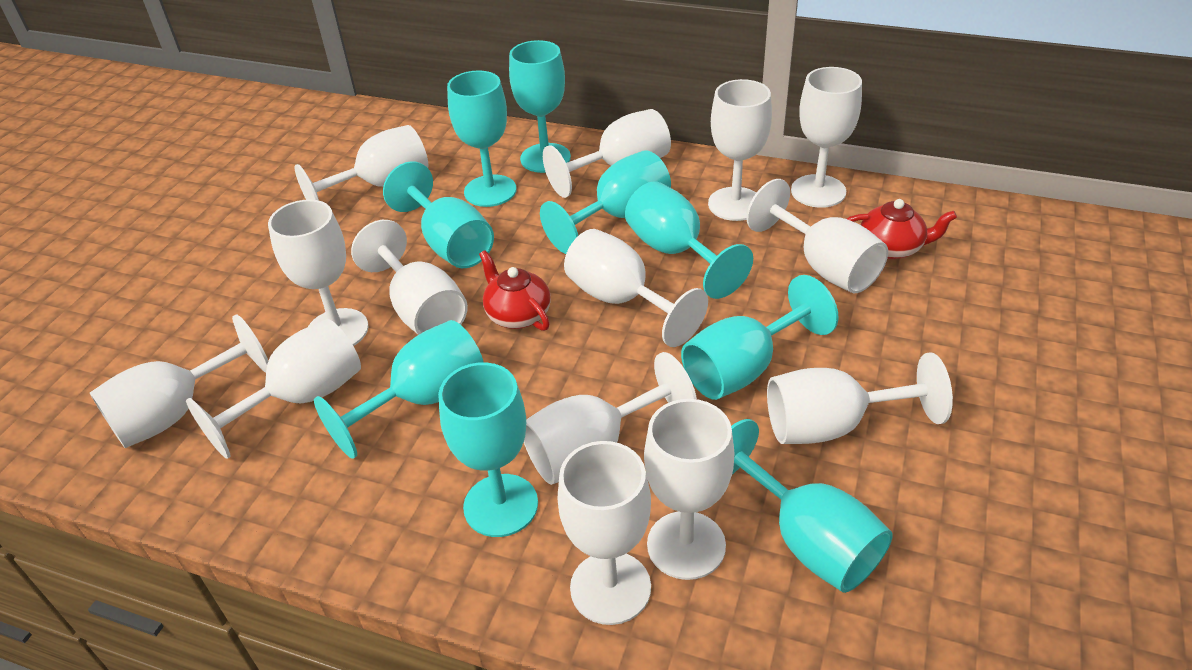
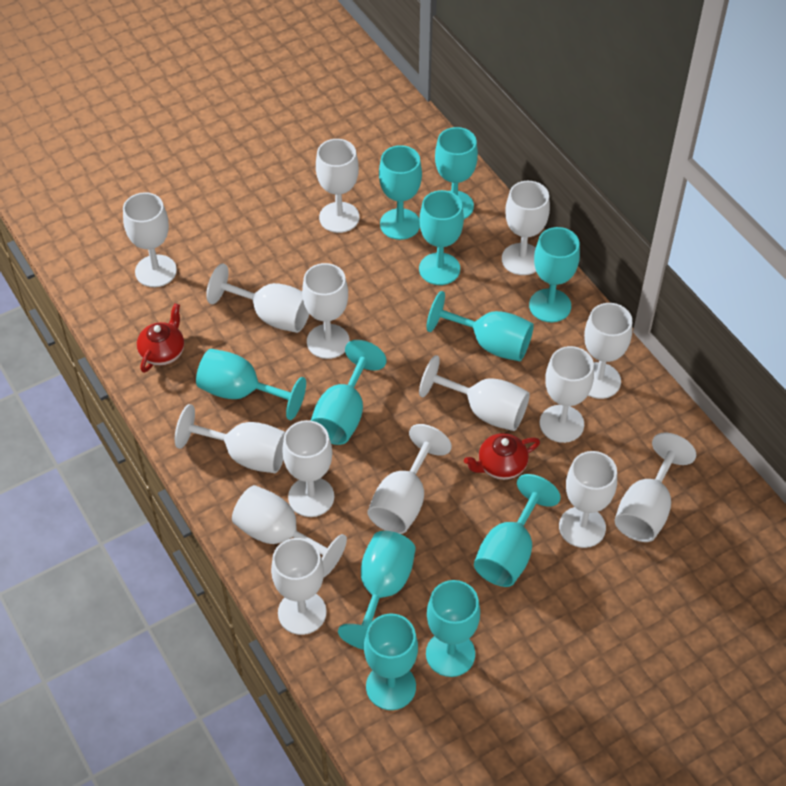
turquoise goblet: [314,320,484,459] [383,161,494,268] [438,362,538,537] [447,70,516,207] [509,40,571,173] [540,150,671,254] [625,181,753,299] [681,275,838,400] [731,419,893,593] = 9 -> [196,349,306,420] [311,340,387,445] [338,531,416,650] [364,614,418,710] [379,145,422,240] [419,190,464,285] [426,580,480,677] [427,291,534,361] [435,127,478,219] [474,474,561,587] [529,227,580,322] = 11
white goblet: [90,314,268,448] [186,319,361,459] [268,199,369,346] [294,125,428,201] [351,220,468,335] [524,352,697,485] [543,109,671,198] [558,441,651,625] [564,229,708,347] [644,399,734,580] [708,79,772,221] [746,179,888,293] [767,352,953,444] [791,67,862,208] = 14 -> [123,192,177,287] [175,404,285,473] [206,263,309,333] [232,485,347,577] [271,538,327,635] [282,420,334,517] [302,263,350,359] [316,139,359,233] [368,424,452,534] [419,355,530,431] [502,181,550,275] [540,346,594,443] [559,451,617,548] [584,303,632,399] [614,433,696,542] = 15

